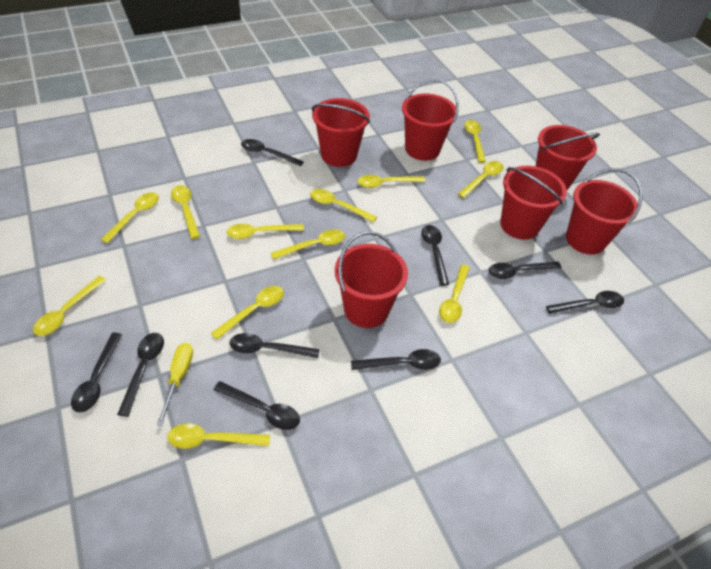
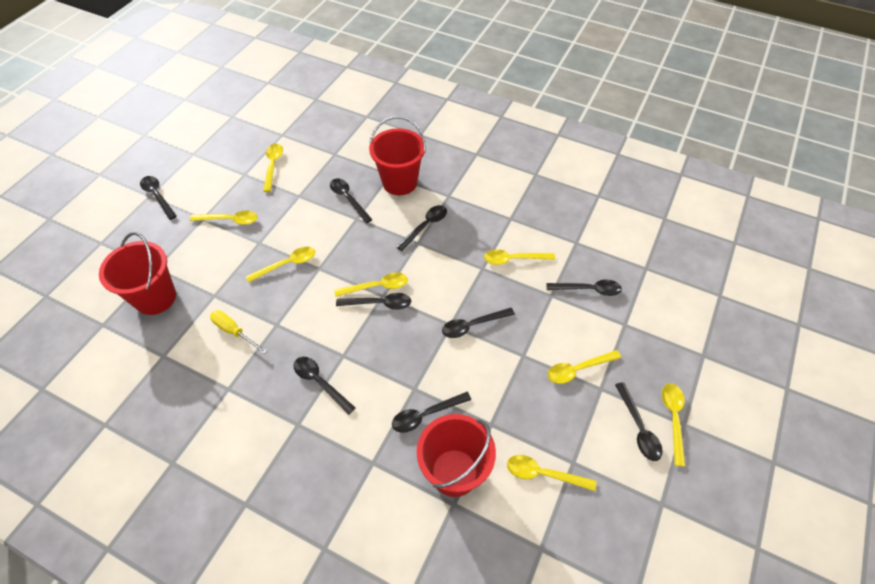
red bucket: [312,98,370,167] [335,231,408,328] [402,79,459,161] [500,166,567,240] [536,125,600,190] [566,168,643,255] = 6 -> [99,232,176,315] [369,116,426,195] [417,414,496,497] = 3
yellow spoon: [33,276,106,336] [101,192,159,243] [167,423,270,449] [171,185,200,239] [210,286,284,340] [227,224,304,239] [271,229,345,259] [310,189,377,222] [357,175,425,188] [439,264,470,323] [458,161,503,198] [464,120,486,163] = 12 -> [190,211,258,225] [246,247,315,283] [263,144,283,192] [334,272,408,297] [484,249,555,265] [507,455,596,491] [548,350,621,384] [662,383,685,467] = 8

